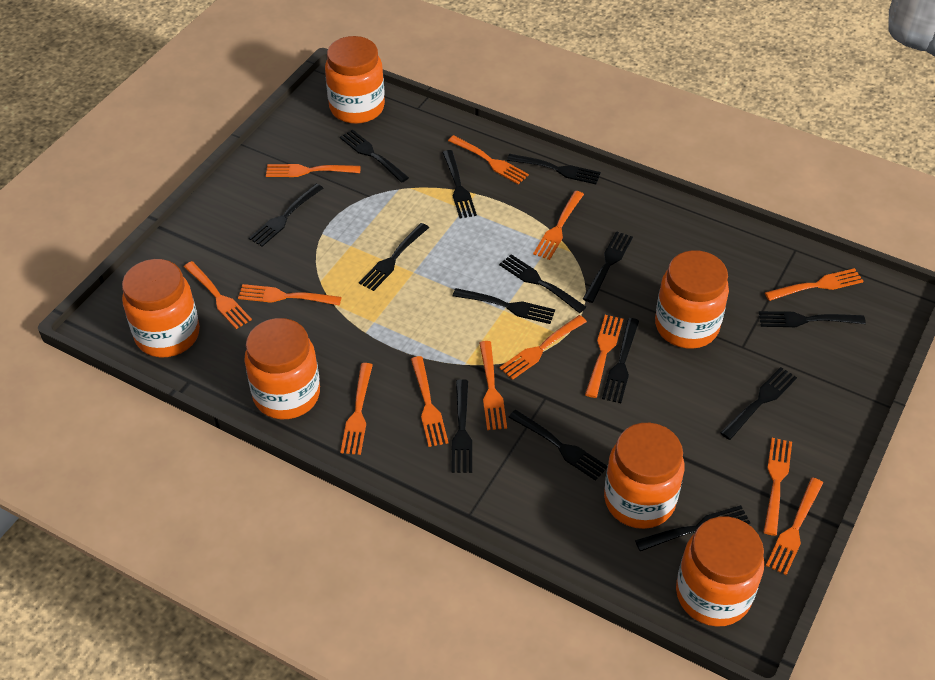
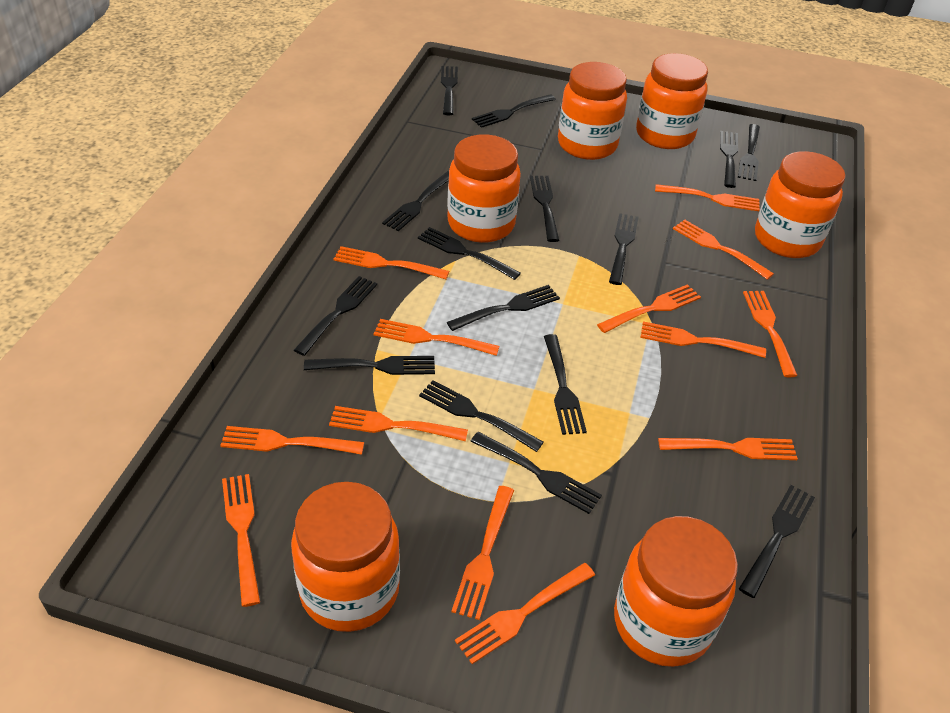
black fork: [249,184,323,247] [340,129,409,183] [359,223,429,291] [442,150,477,218] [452,379,472,473] [453,288,555,324] [499,254,586,313] [507,154,601,184] [508,410,607,481] [583,231,633,303] [602,318,639,403] [635,505,750,551] [721,367,797,440] [759,311,866,327] = 14 -> [294,276,377,356] [304,356,435,375] [382,171,449,231] [418,227,521,280] [419,380,544,452] [441,66,458,115] [447,285,560,331] [470,432,602,514] [472,94,556,128] [530,176,560,242] [544,334,587,435] [609,213,639,285] [720,131,738,188] [738,124,760,181] [739,485,815,598] = 15

